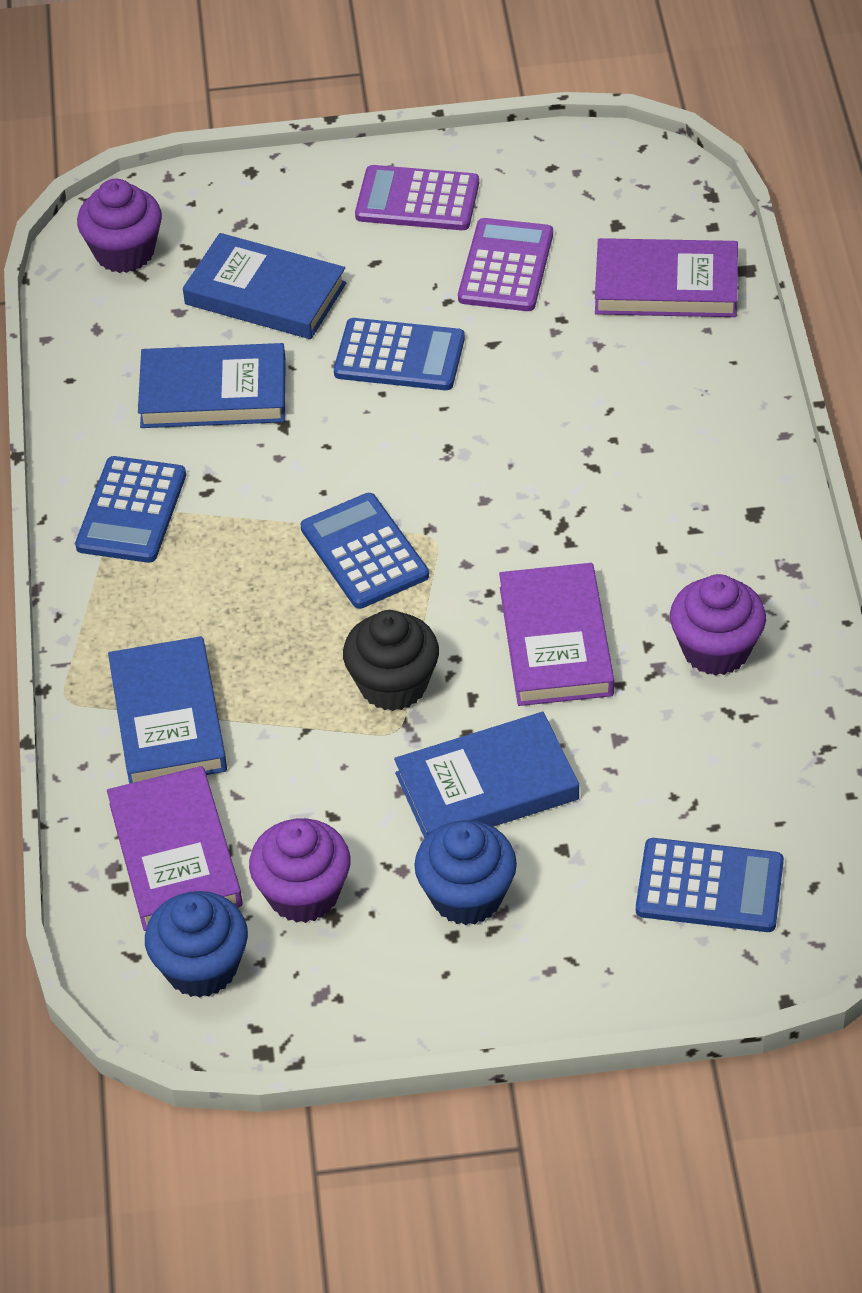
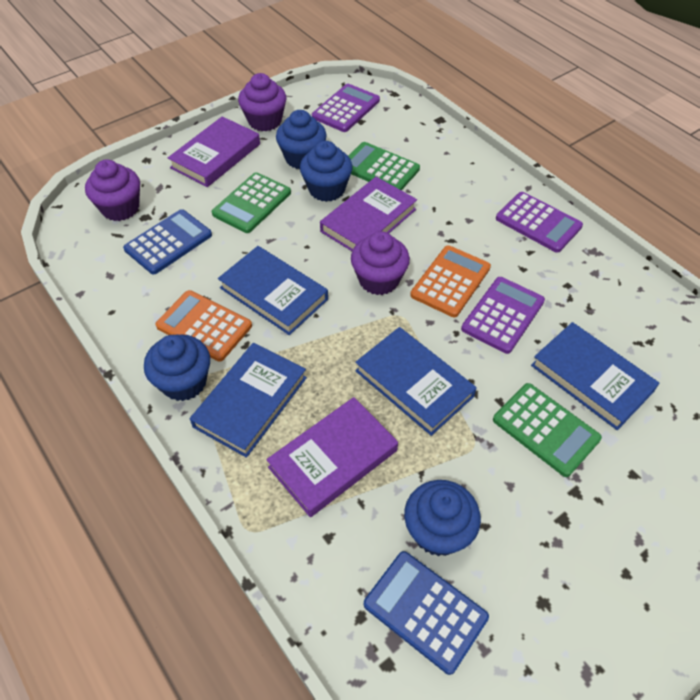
black cupcake: [343,610,439,711] = 1 -> none = 0
blue calculator: [75,456,186,563] [301,493,429,609] [334,318,465,390] [636,838,784,932] = 4 -> [123,209,212,274] [364,551,489,675] = 2
blue cupcake: [145,891,248,998] [414,820,517,925] = 2 -> [144,334,210,401] [276,110,327,169] [300,141,353,202] [404,480,481,556] = 4
green calculator: none = 0 -> [212,172,291,233] [349,142,420,190] [493,383,602,477] = 3
orange calculator: none = 0 -> [155,290,252,362] [410,245,491,317] = 2
purple calculator: [355,165,479,230] [458,218,553,311] = 2 -> [312,84,380,132] [461,277,545,354] [496,192,583,253] = 3

